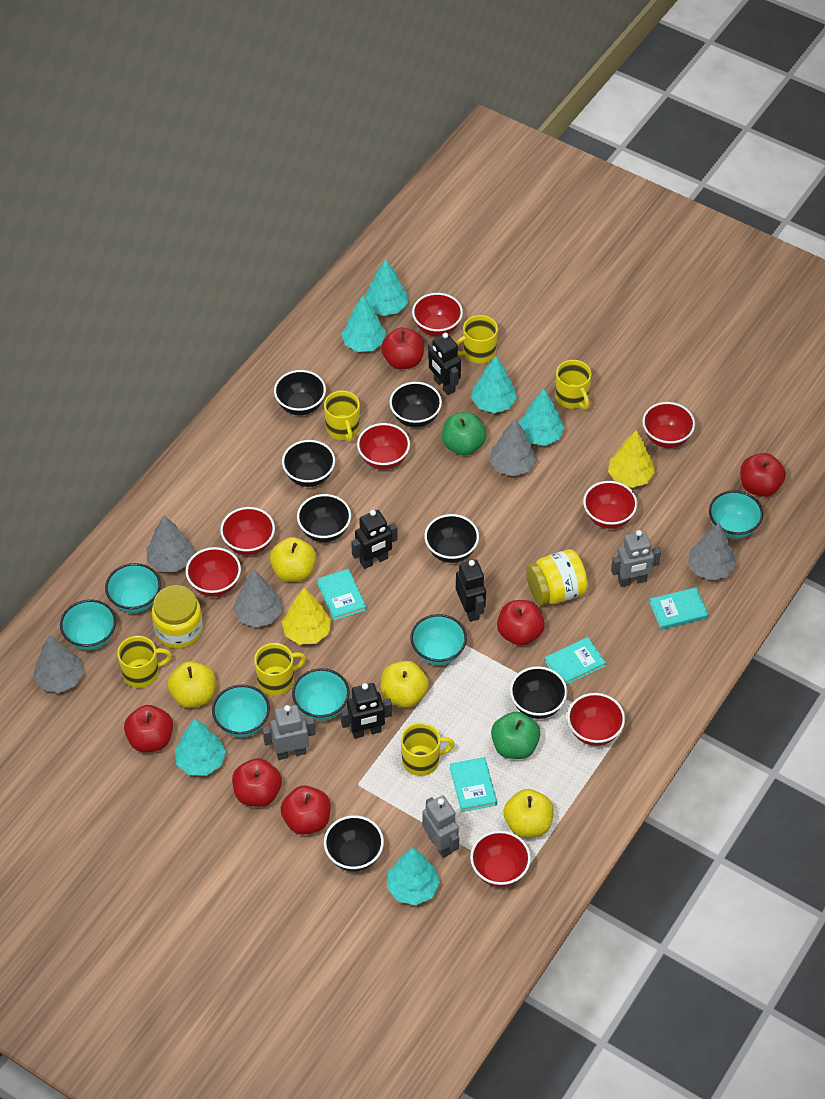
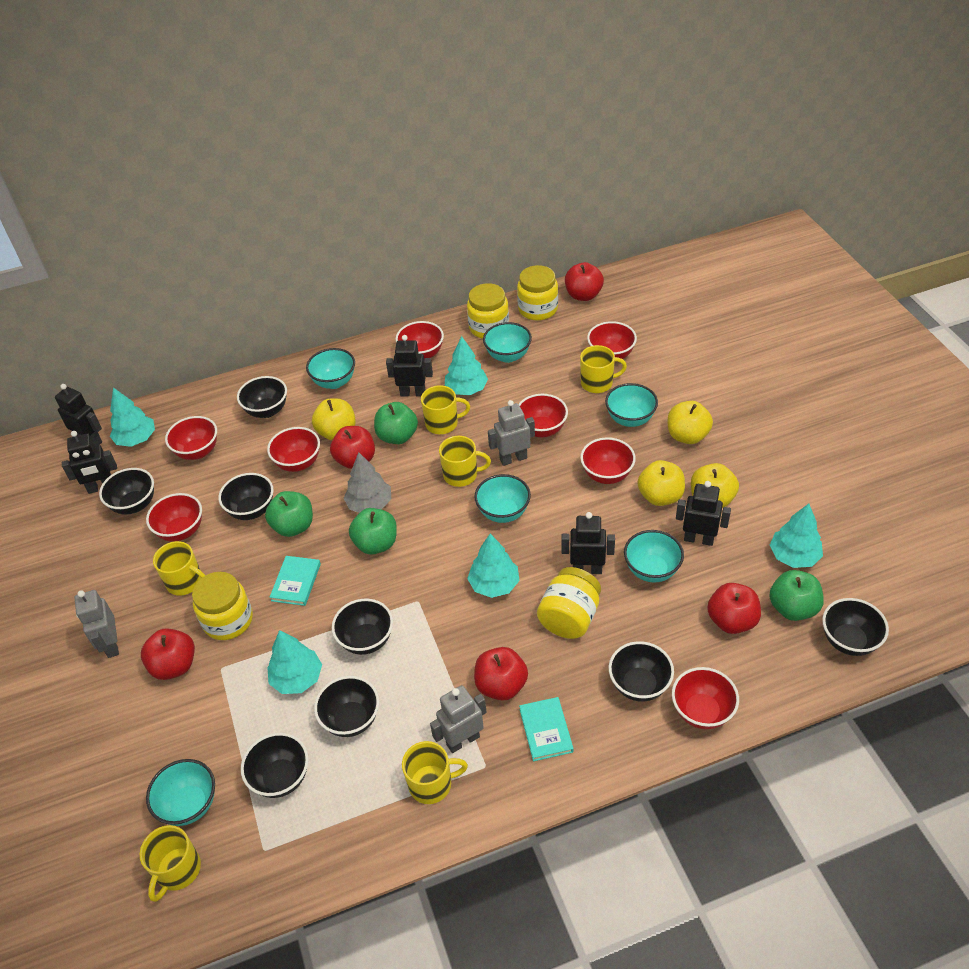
black bowl: [274,370,326,415] [282,440,335,487] [297,494,351,542] [324,815,384,871] [389,382,442,428] [424,514,479,563] [510,666,567,719] = 7 -> [99,468,154,514] [218,473,274,520] [237,376,287,418] [241,733,309,798] [314,676,379,737] [332,599,393,655] [609,641,674,702] [822,598,889,656] = 8
black robot: [341,683,392,739] [351,510,397,569] [428,333,461,395] [456,559,486,622] = 4 -> [55,384,102,446] [62,431,117,494] [386,335,433,397] [562,512,615,574] [676,481,731,546] = 5
green apple: [442,412,487,456] [491,712,540,759] = 2 -> [265,491,313,537] [349,508,397,554] [374,402,418,444] [769,570,824,621] = 4
grey tree: [33,635,84,693] [146,516,194,573] [233,570,282,628] [490,419,537,476] [688,523,736,581] = 5 -> [343,452,391,513] = 1
red apple: [124,705,173,752] [232,758,282,807] [281,786,331,835] [381,327,424,370] [497,600,545,646] [740,453,786,497] = 6 -> [141,628,195,680] [330,426,375,469] [474,647,528,701] [565,262,604,301] [707,583,761,634] = 5
turquoise book: [317,569,366,621] [450,757,497,812] [544,637,606,685] [649,587,709,630] = 4 -> [270,556,321,606] [519,697,574,761] = 2
turquoise tree: [175,719,226,776] [341,296,386,352] [365,259,408,316] [387,848,440,905] [471,356,517,413] [519,389,565,446] = 6 -> [110,387,155,447] [267,630,322,694] [445,336,488,395] [467,534,520,598] [770,504,823,568] = 5
yellow jar: [152,585,203,649] [526,549,588,606] = 2 -> [192,572,253,640] [467,283,509,339] [517,265,558,321] [537,567,601,639] = 4
yellow tree: [282,588,331,645] [608,430,655,488] = 2 -> none = 0

